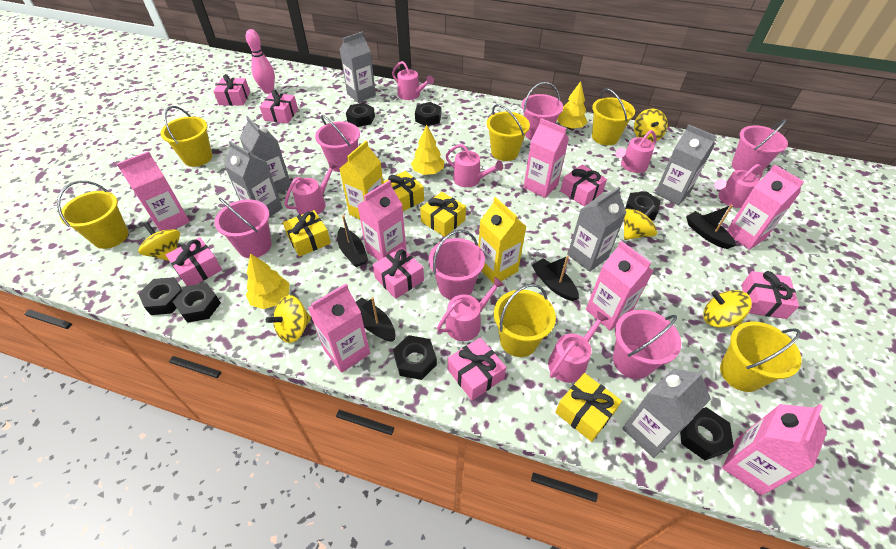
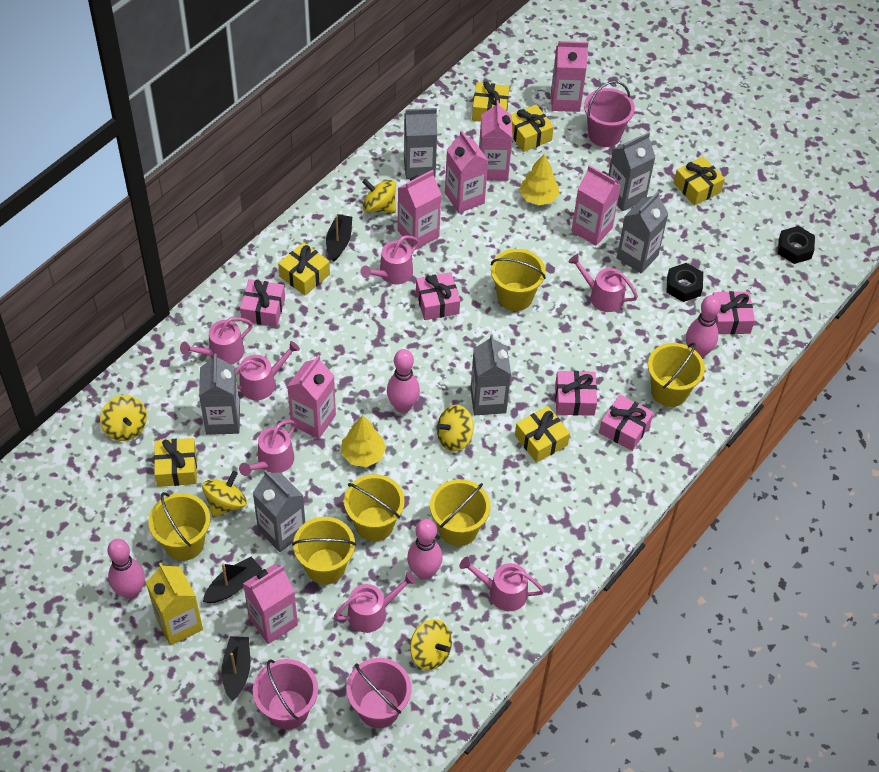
black boat: [337,215,368,267] [356,297,395,342] [532,256,579,301] [686,205,737,249] = 4 -> [203,557,262,603] [221,636,250,701] [326,214,352,262] = 3
black nut: [138,277,182,315] [173,283,221,323] [346,103,375,127] [393,335,437,380] [415,102,441,126] [625,191,661,221] [680,407,734,460] = 7 -> [666,263,703,302] [778,226,815,264] = 2
pink bowling pin: [246,29,275,94] = 1 -> [107,539,145,599] [387,349,420,413] [407,519,443,580] [686,295,721,358] = 4
pink bucket: [215,198,272,258] [315,115,360,172] [429,230,485,300] [522,82,563,140] [613,310,681,379] [732,119,788,176] = 6 -> [253,659,318,730] [346,658,411,728] [584,81,635,147] = 3
pink gift: [165,237,222,286] [213,74,250,106] [260,90,298,124] [373,247,424,299] [448,337,506,400] [560,164,607,206] [741,271,799,319] = 7 -> [240,279,285,327] [416,272,460,320] [555,371,597,416] [599,394,654,451] [713,291,755,334] = 5
yellow carton: [339,141,383,219] [478,197,526,283] = 2 -> [146,563,203,646] = 1
yellow gift: [283,210,331,257] [383,171,424,211] [420,192,466,237] [555,373,622,442] = 4 -> [154,438,197,487] [278,242,330,295] [472,81,509,122] [511,105,554,152] [515,406,570,463] [674,156,725,206] = 6
yellow tree: [246,253,289,309] [411,125,444,175] [557,81,587,129] = 3 -> [341,415,386,467] [519,154,559,206] = 2

